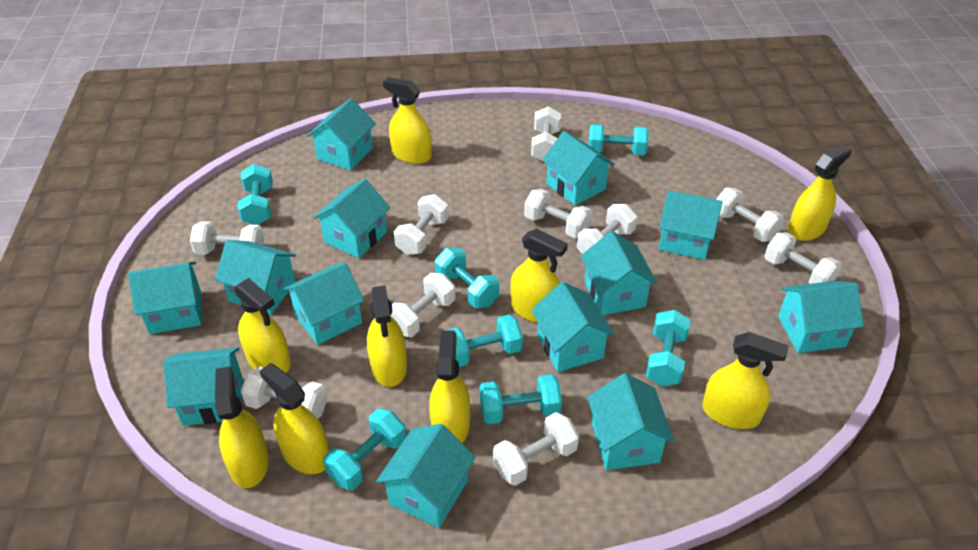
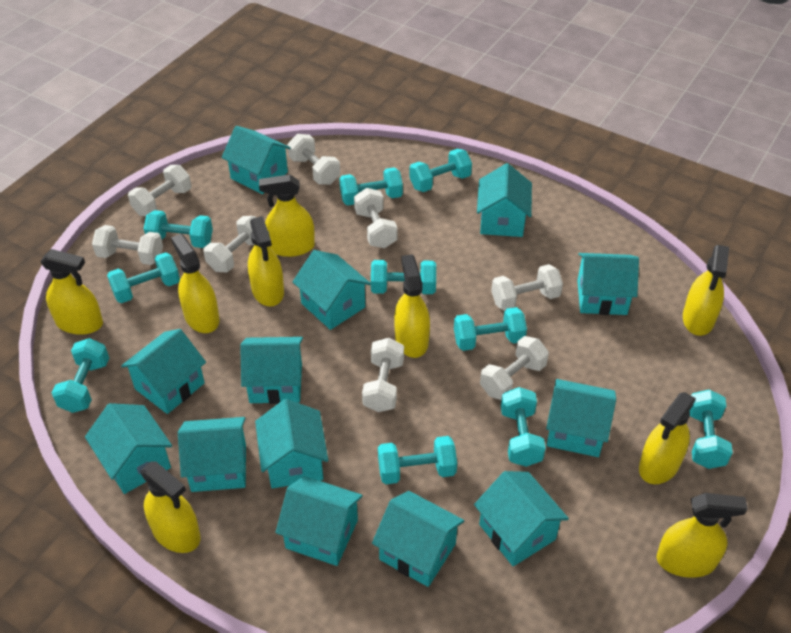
turquoise dumbbell: [237,164,273,225] [323,409,406,490] [435,247,500,308] [449,314,523,367] [479,374,562,424] [588,124,649,155] [646,310,690,386] = 7 -> [52,338,109,413] [107,252,180,303] [144,210,213,248] [339,167,403,206] [371,260,436,294] [378,436,457,484] [409,149,472,192] [454,307,527,351] [501,387,546,467] [690,389,733,469] = 10
white dumbbell: [190,221,265,255] [241,367,327,419] [390,273,455,337] [394,194,449,255] [493,412,579,486] [524,189,592,239] [531,106,561,161] [577,204,638,254] [716,188,784,242] [765,232,842,284] = 10 -> [92,225,163,265] [128,165,192,216] [203,216,256,273] [288,134,340,185] [354,188,397,248] [362,338,404,412] [480,336,549,400] [491,264,563,311] = 8

